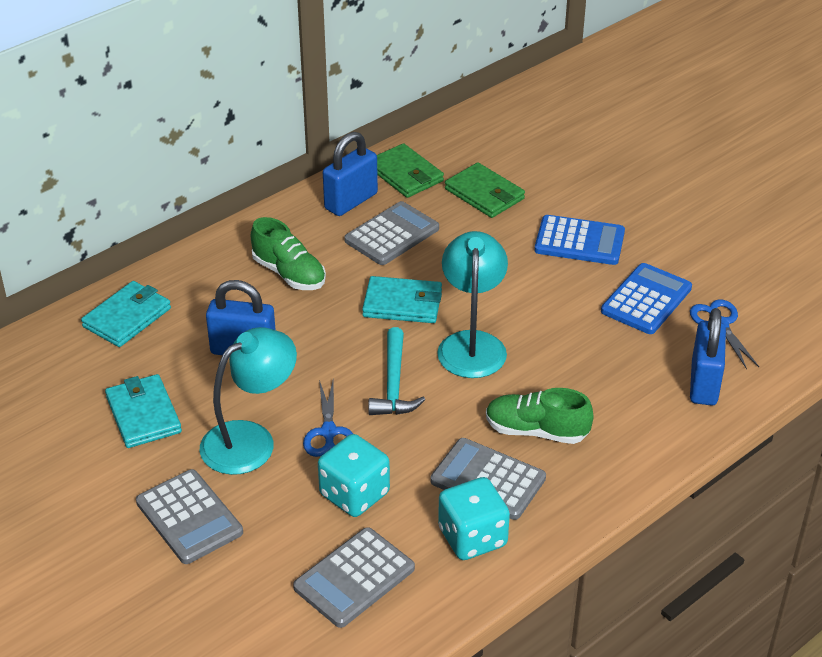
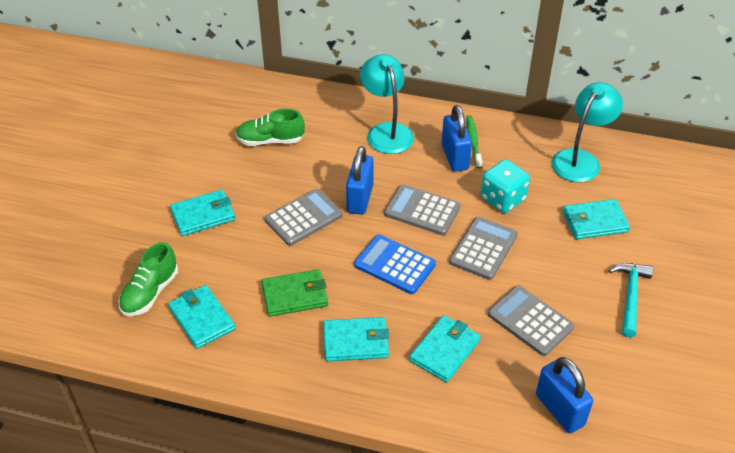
blue calculator: [534,215,625,265] [601,263,692,334] = 2 -> [354,235,436,294] = 1
blue scissors: [303,380,353,457] [690,299,759,369] = 2 -> none = 0
green toothbrush: none = 0 -> [466,115,482,168] = 1
green wallet: [377,143,444,198] [445,162,525,218] = 2 -> [261,269,328,317] = 1
turquoise dice: [318,434,390,517] [438,477,510,560] = 2 -> [481,159,530,213] = 1
turquoise wallet: [81,281,171,347] [105,374,182,448] [362,276,442,323] = 3 -> [168,285,235,349] [170,189,235,236] [323,317,389,361] [409,315,481,383] [563,199,630,239] = 5

